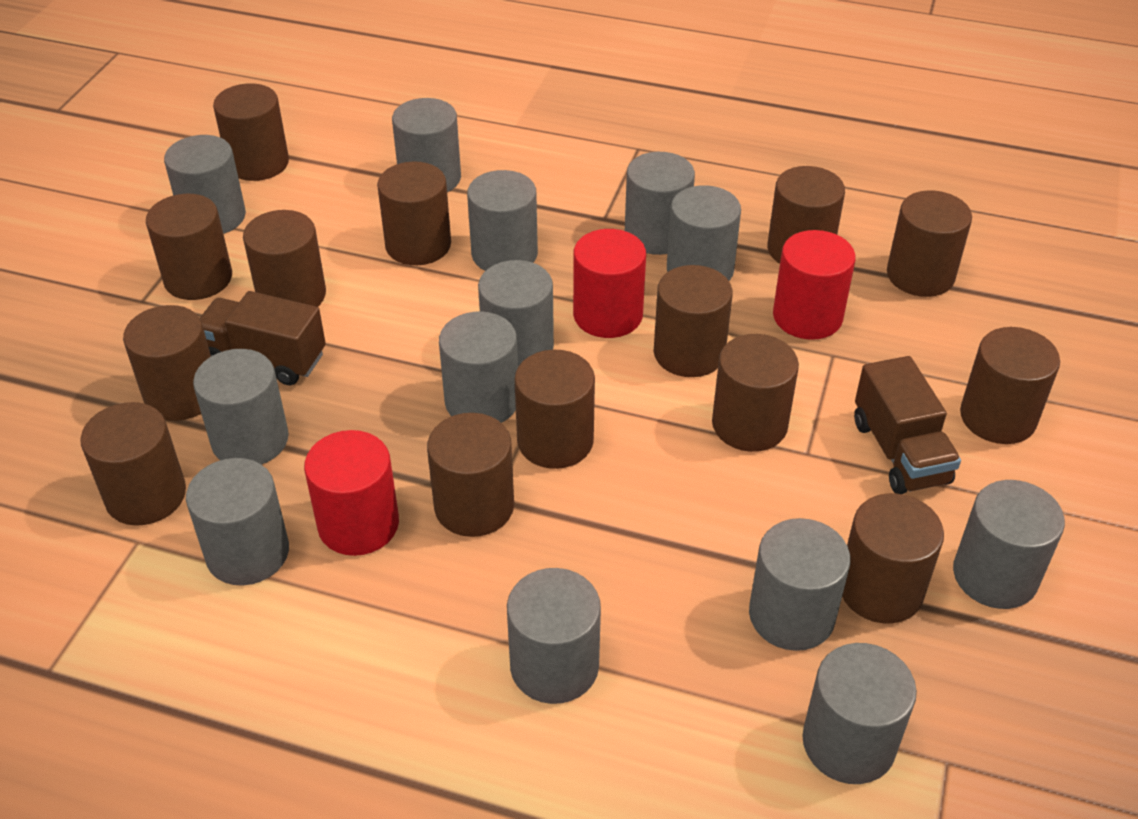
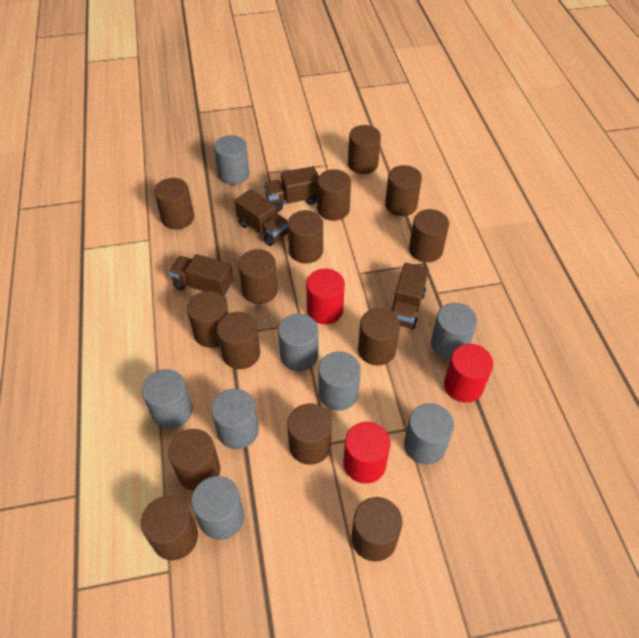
brown truck: [200,291,326,385] [854,356,961,494] = 2 -> [169,254,233,297] [235,189,288,246] [264,166,319,212] [391,263,429,329] = 4
grey cylinder: [164,135,246,234] [186,458,289,586] [193,349,289,465] [392,98,461,192] [439,311,518,423] [467,170,538,271] [478,260,554,367] [507,568,601,704] [625,152,695,255] [667,185,741,281] [749,518,851,651] [802,643,917,784] [953,480,1065,609] = 13 -> [142,369,193,429] [191,476,244,540] [211,389,259,449] [214,135,249,185] [278,314,318,371] [319,351,361,411] [404,403,454,465] [431,303,477,360] = 8

